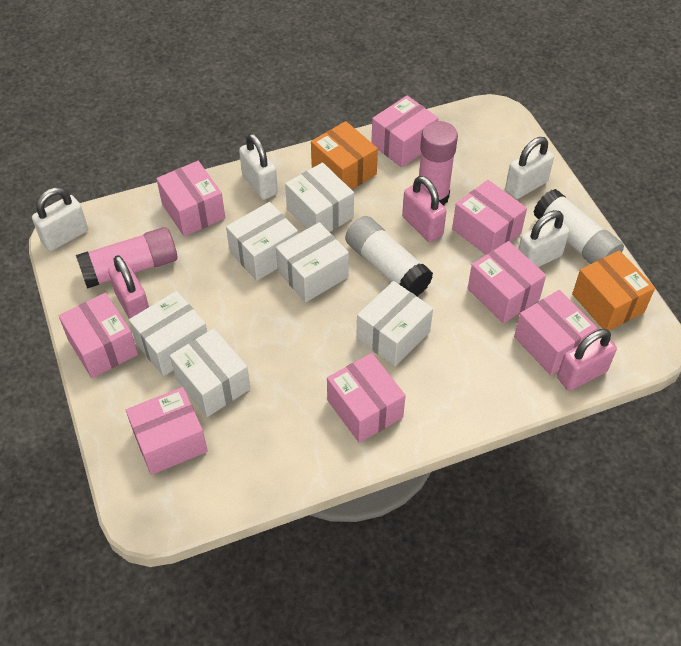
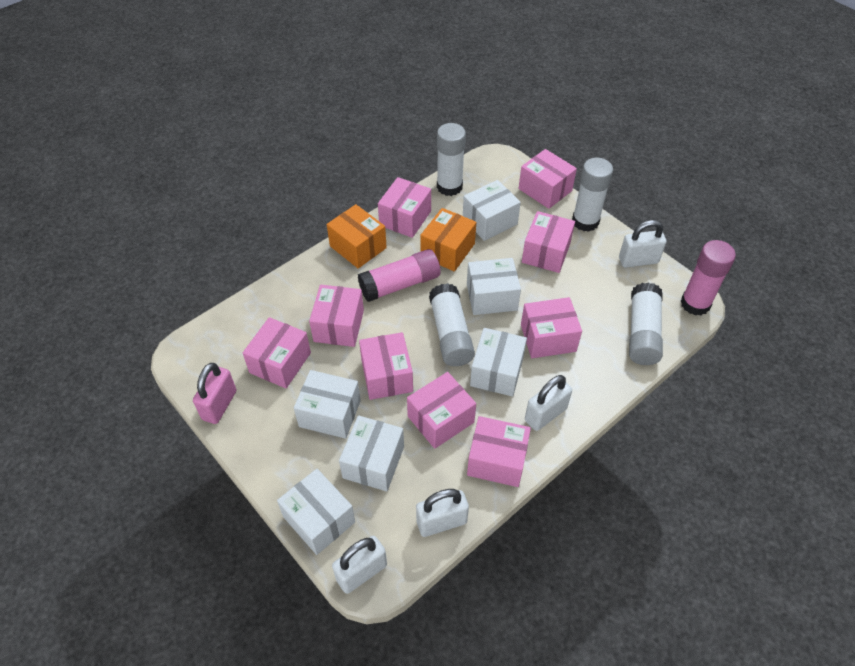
pink box: [59,293,138,378] [126,387,208,475] [156,161,225,237] [327,353,406,443] [371,95,439,167] [452,180,527,255] [467,241,546,323] [514,290,598,375] = 8 -> [243,317,311,388] [309,285,364,347] [359,332,413,400] [378,177,431,238] [407,372,476,449] [467,416,531,487] [519,149,577,209] [521,297,582,358] [522,211,575,273] = 9
pink padlock: [108,255,149,319] [402,176,447,242] [557,329,617,391] = 3 -> [193,363,237,424] = 1
white glue stick: [345,216,433,297] [533,189,624,264] = 2 -> [429,283,475,366] [437,123,466,196] [572,158,613,232] [629,282,663,365] = 4

